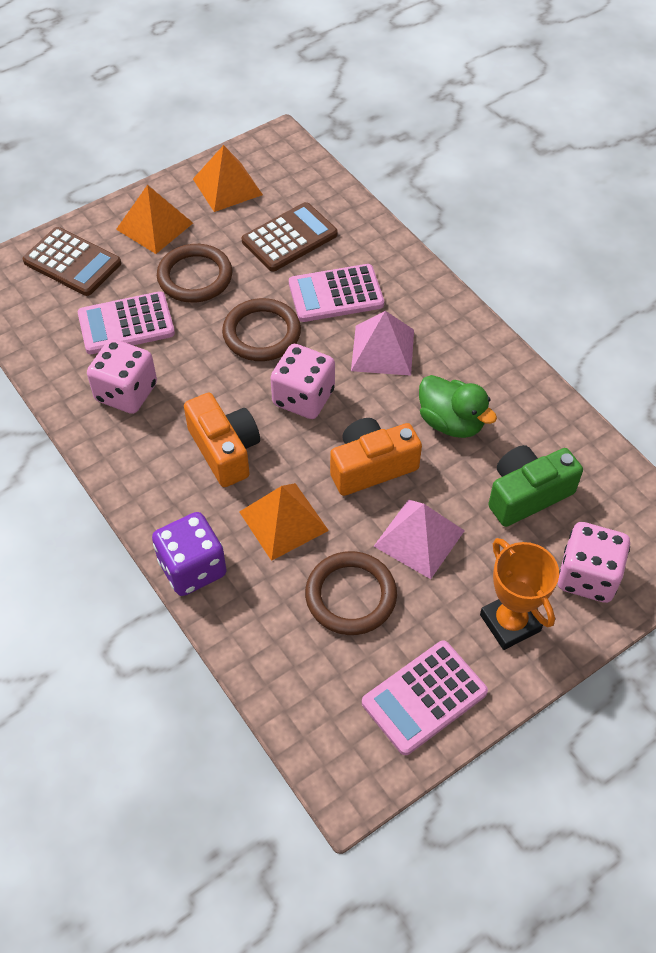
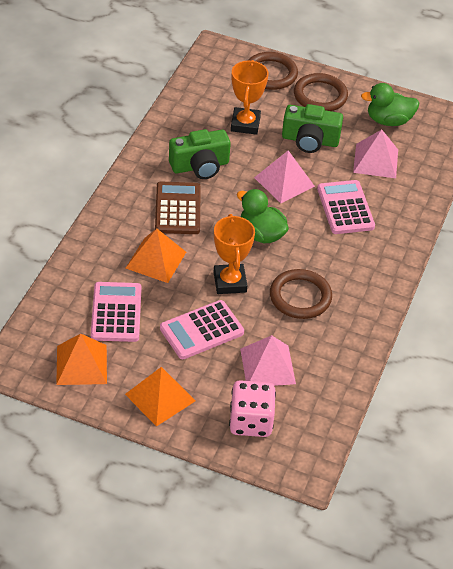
brown calculator: [23,227,121,296] [242,202,338,271] = 2 -> [155,182,201,234] = 1
green camera: [488,445,583,527] = 1 -> [169,129,231,179] [282,104,343,153] = 2
green duck: [419,375,497,438] = 1 -> [237,189,289,243] [361,83,419,126] = 2
orange camera: [184,393,260,487] [330,418,422,496] = 2 -> none = 0
orange trophy: [480,538,559,650] = 1 -> [214,214,255,294] [231,60,268,135] = 2
pink dice: [87,339,157,414] [271,344,335,419] [558,522,630,603] = 3 -> [229,380,276,437] = 1
pink pyramid: [351,311,414,376] [374,499,465,579] = 2 -> [240,335,296,386] [254,150,315,203] [353,130,398,178] = 3
purple dice: [152,512,227,596] = 1 -> none = 0

